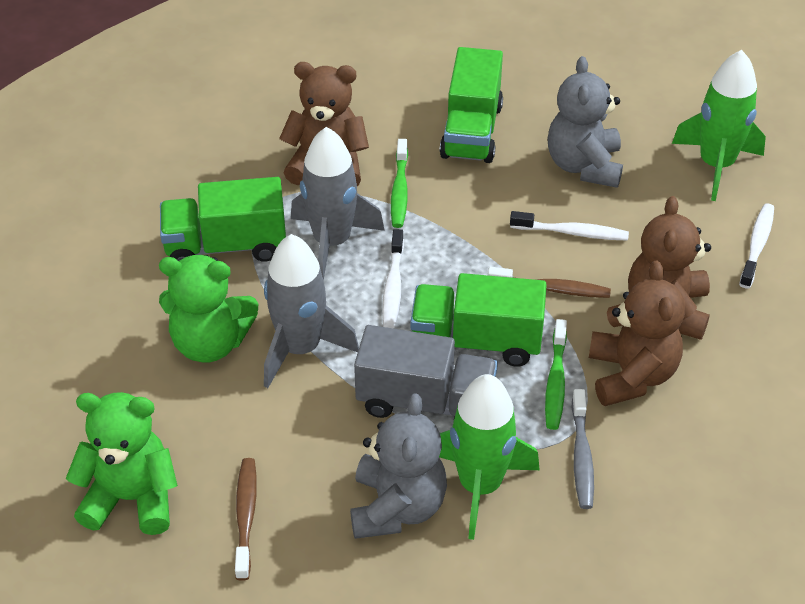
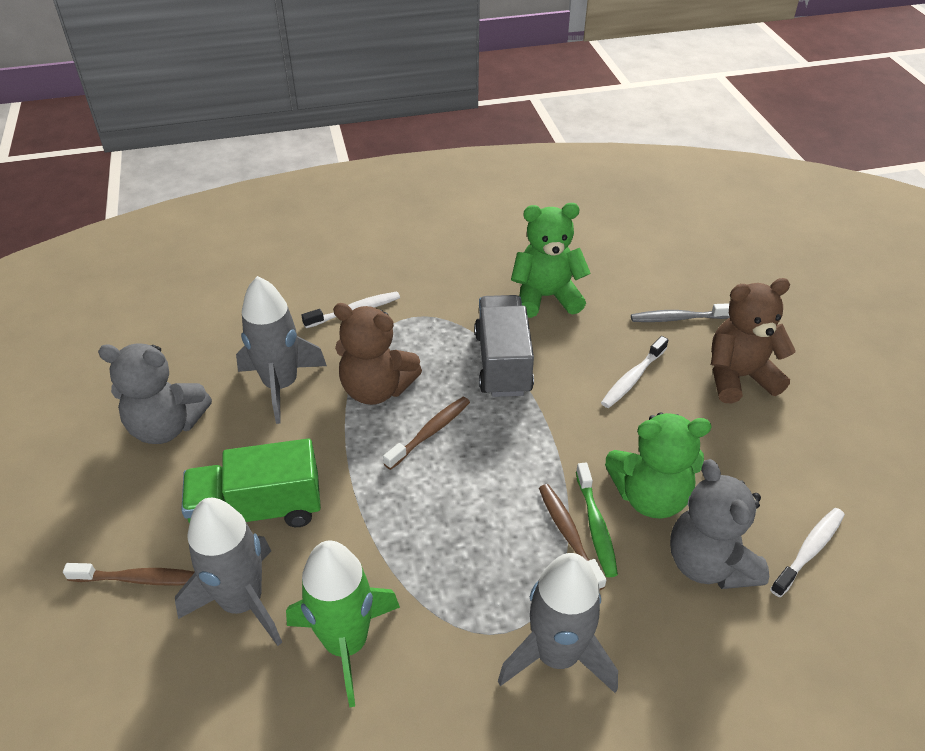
brown teddy bear: [279,62,369,186] [589,261,685,406] [628,196,711,340] = 3 -> [333,303,422,405] [711,278,796,404] = 2
brown toothbrush: [235,458,257,581] [488,267,611,298] = 2 -> [63,563,195,585] [383,397,470,470] [539,484,606,591] = 3
green rocket: [439,374,540,540] [672,50,766,201] = 2 -> [286,540,400,707] = 1
green toothbrush: [391,139,408,228] [545,319,567,430] = 2 -> [576,463,618,578] = 1
green truck: [160,177,286,262] [410,273,547,367] [440,47,503,163] = 3 -> [181,439,321,527] = 1
grey rocket: [264,234,359,388] [291,127,385,281] = 2 -> [175,498,282,646] [236,276,327,424] [498,553,618,693] = 3

